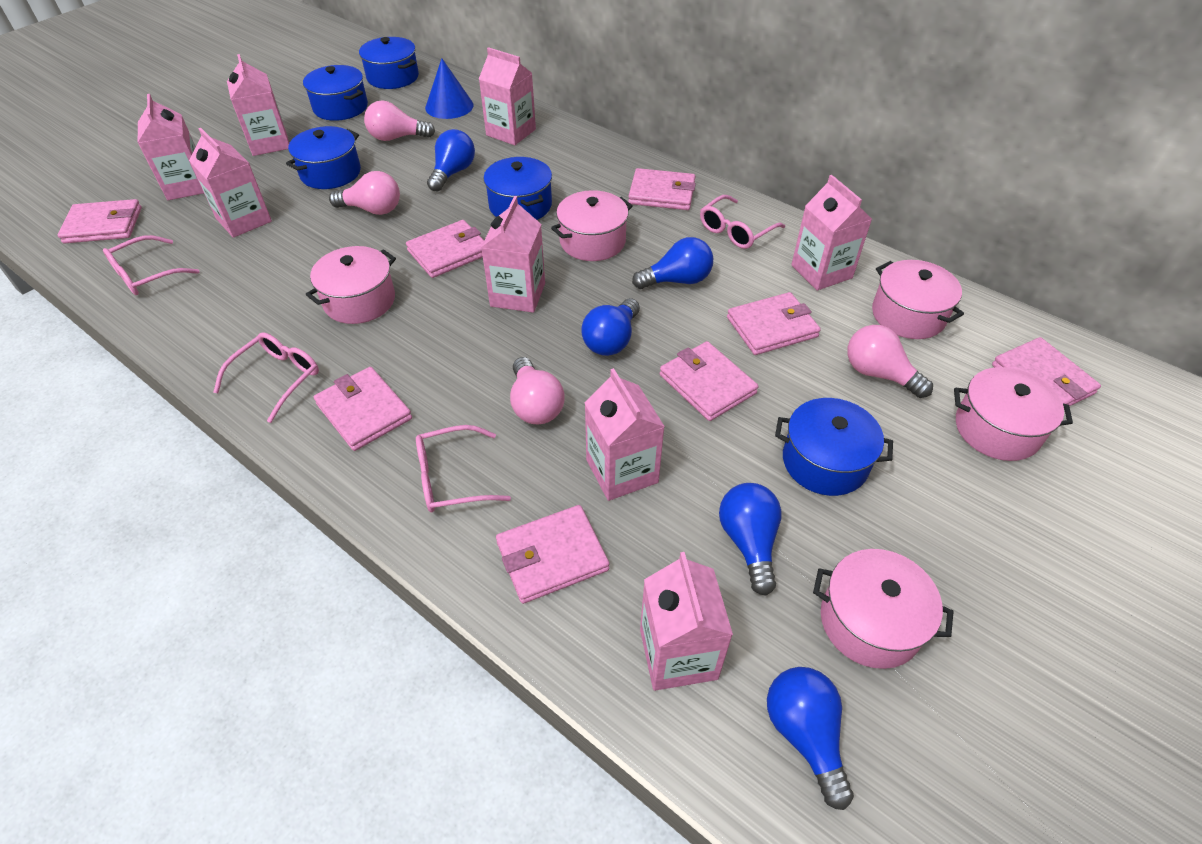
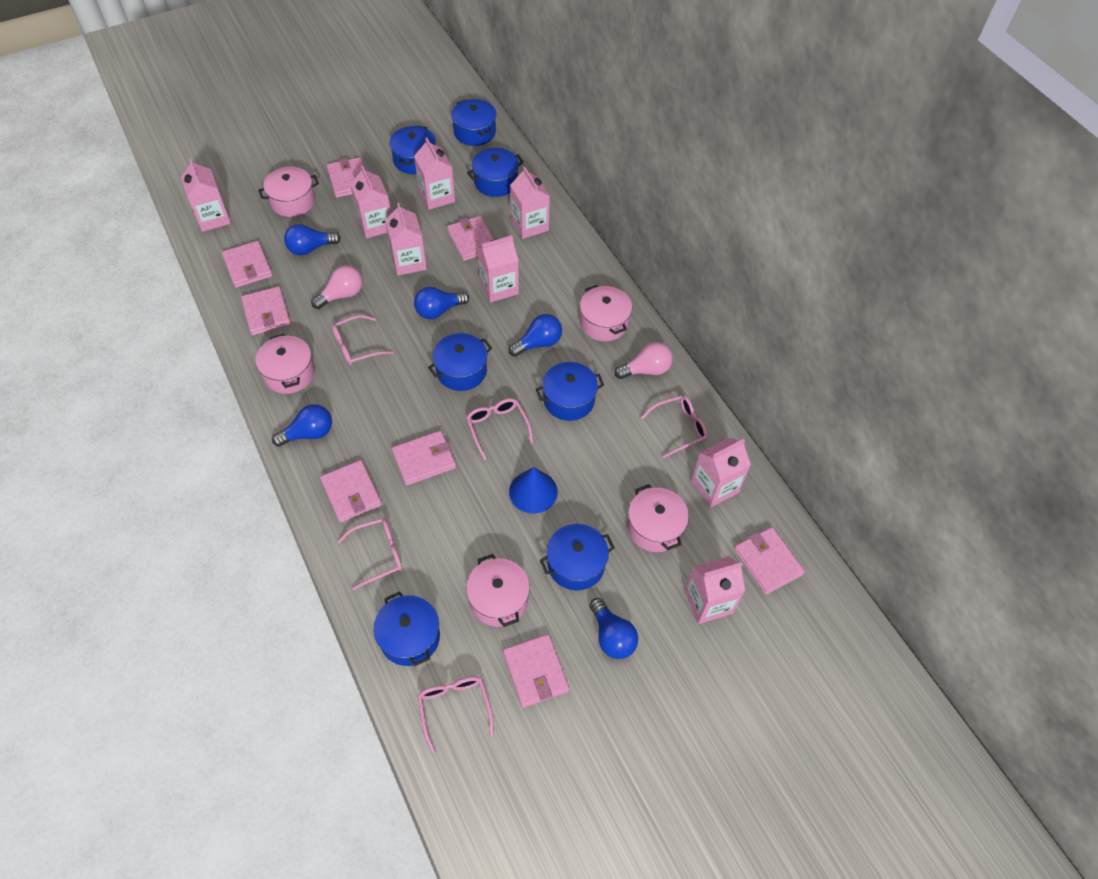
blue pot: [286,126,361,189] [303,65,368,121] [359,37,419,89] [483,157,552,220] [775,398,893,496] = 5 -> [373,591,440,666] [389,125,436,174] [428,333,492,391] [451,99,496,146] [467,148,524,197] [536,362,604,421] [540,524,615,590] = 7
pink glasses: [103,235,199,295] [214,333,319,423] [416,425,511,512] [700,195,785,249] = 4 -> [332,315,393,366] [338,518,402,590] [418,676,494,753] [467,398,533,460] [641,395,708,458] = 5
pink light bulb: [329,171,400,215] [364,101,435,141] [510,357,565,424] [847,325,933,398] = 4 -> [311,265,363,309] [614,342,673,379] = 2

